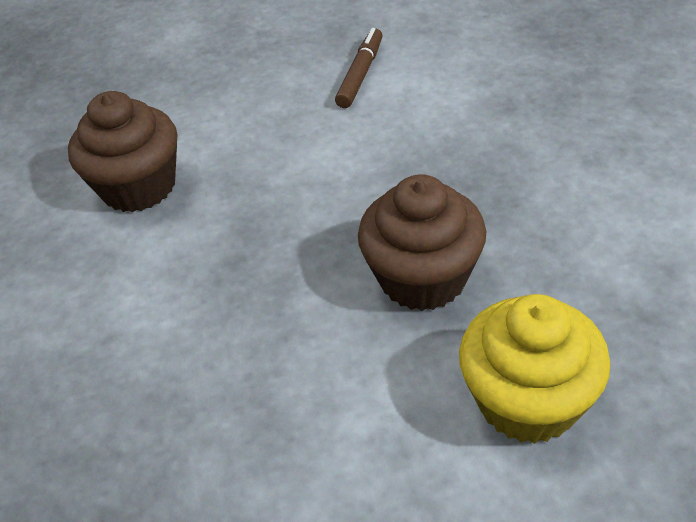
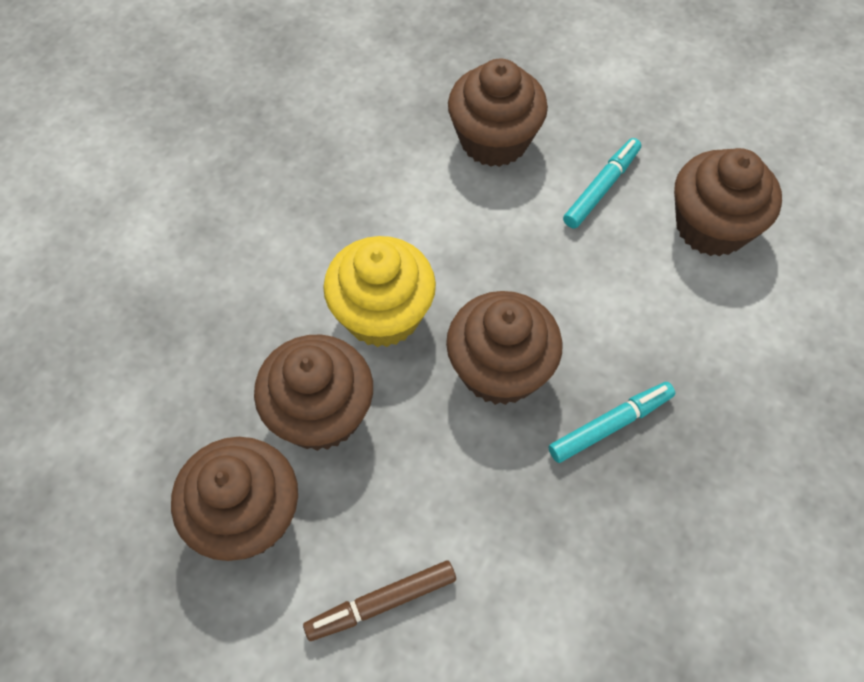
brown cupcake: [68,91,177,212] [358,174,486,311] = 2 -> [171,437,298,561] [254,334,373,451] [446,291,563,405] [448,59,548,167] [674,148,782,257] = 5
turquoise marker: none = 0 -> [548,382,675,463] [563,138,641,229] = 2

